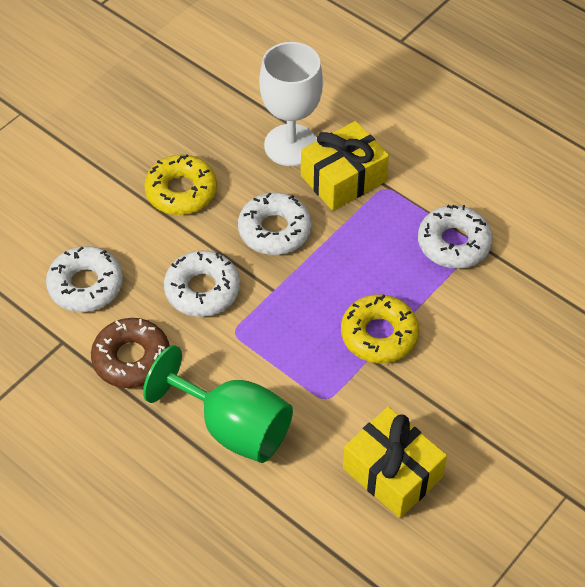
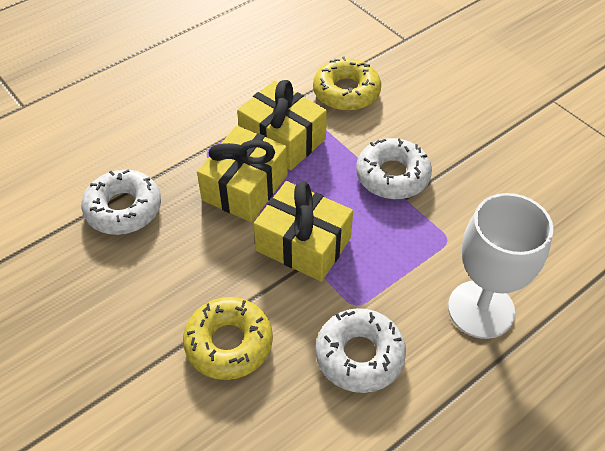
brown donut: [91,318,170,388] = 1 -> none = 0
green goblet: [143,345,293,463] = 1 -> none = 0
white donut: [46,246,123,312] [164,251,240,317] [238,192,312,255] [418,205,493,269] = 4 -> [82,170,161,235] [316,308,406,393] [356,138,432,199] = 3
yellow gift: [301,121,389,211] [343,407,447,518] = 2 -> [197,126,288,222] [237,80,327,170] [254,181,353,282] = 3

